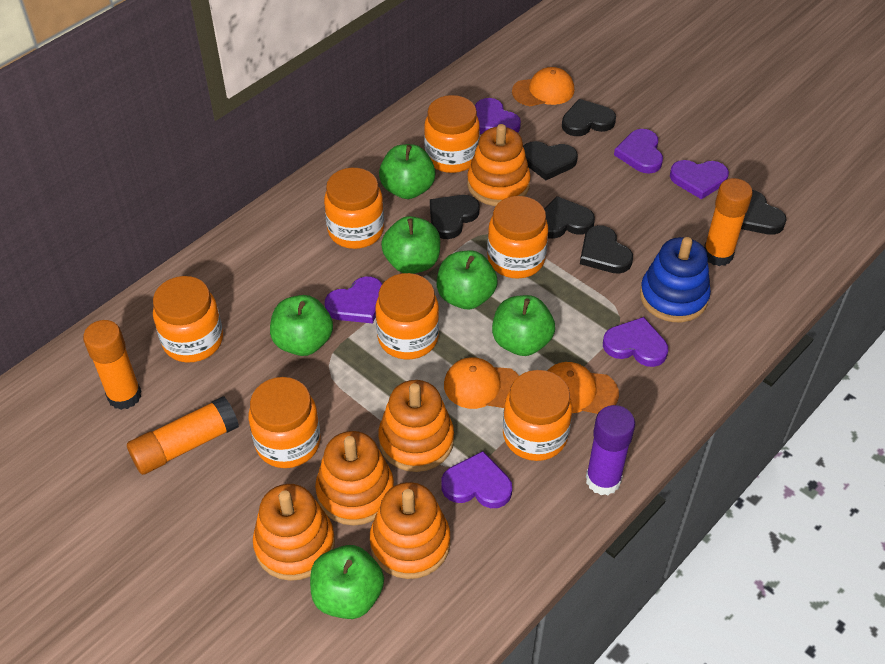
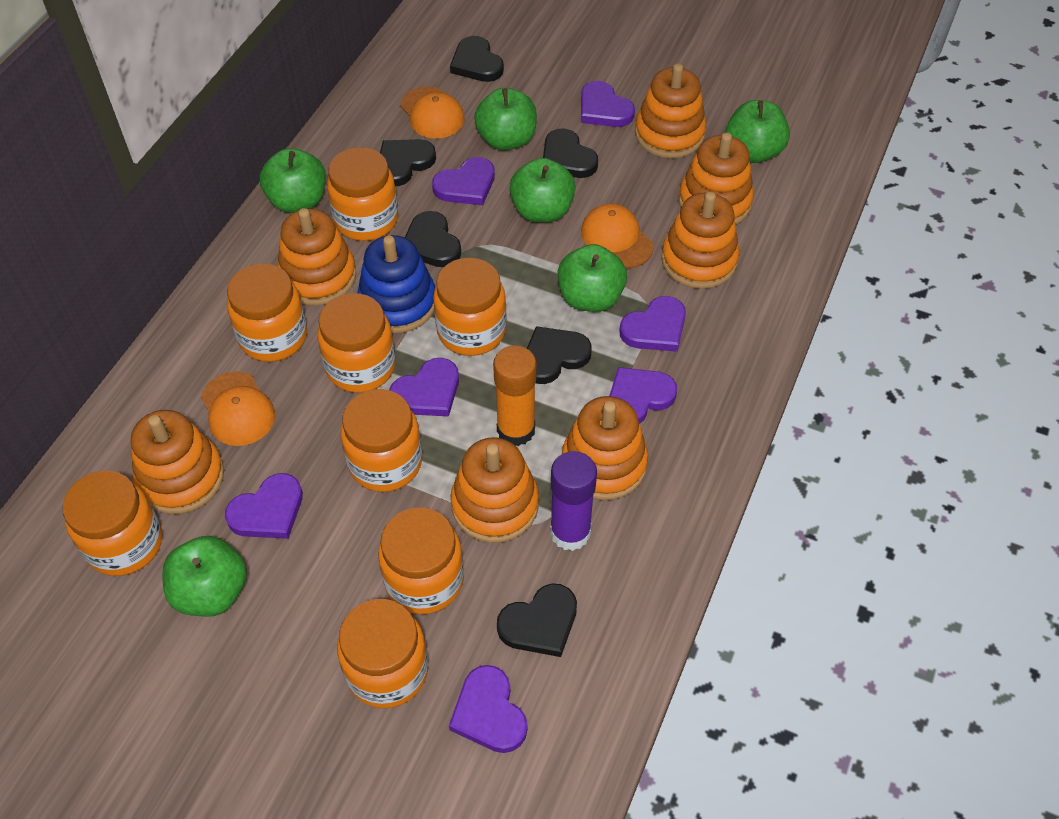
orange glue stick: [83,320,142,410] [127,397,239,475] [704,178,753,266] = 3 -> [493,345,537,446] = 1
orange jar: [153,276,223,363] [249,377,321,468] [324,168,384,249] [376,273,439,359] [424,95,480,173] [487,196,548,279] [503,370,572,461] = 7 -> [62,470,162,576] [227,263,307,362] [317,293,396,393] [327,147,398,241] [337,599,428,708] [341,389,422,492] [378,507,464,614] [433,258,506,356] = 8
orange stacking toy: [253,484,335,581] [315,431,394,526] [370,482,450,579] [378,380,454,472] [467,124,531,206] = 5 -> [131,410,224,514] [277,208,356,306] [450,437,539,543] [562,396,648,500] [635,63,706,158] [661,192,739,289] [678,132,754,225] = 7
purple heart: [325,276,382,324] [441,451,512,508] [475,98,521,134] [603,317,668,367] [614,129,663,174] [670,160,729,200] = 6 -> [225,473,303,539] [389,358,459,417] [432,157,495,205] [449,665,527,753] [581,81,635,127] [609,367,677,424] [619,296,686,352] = 7

